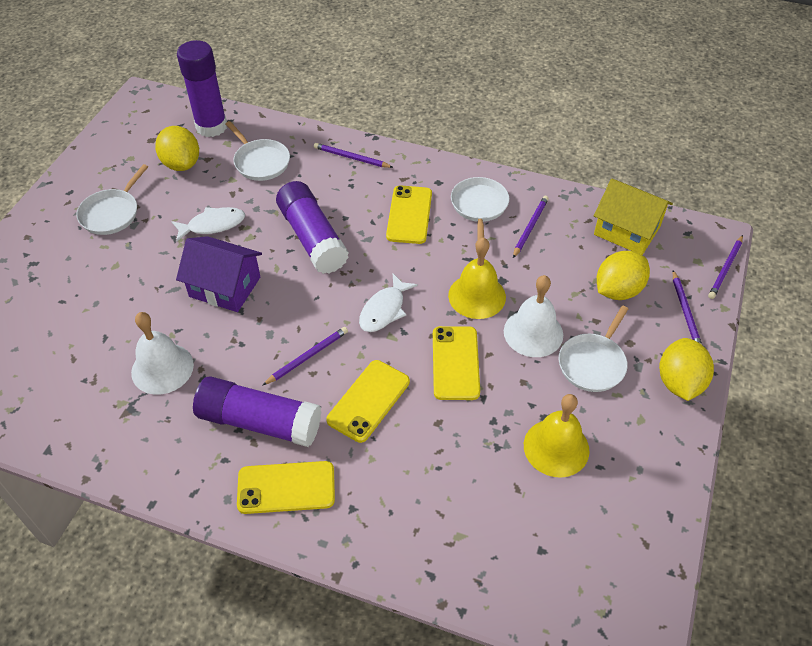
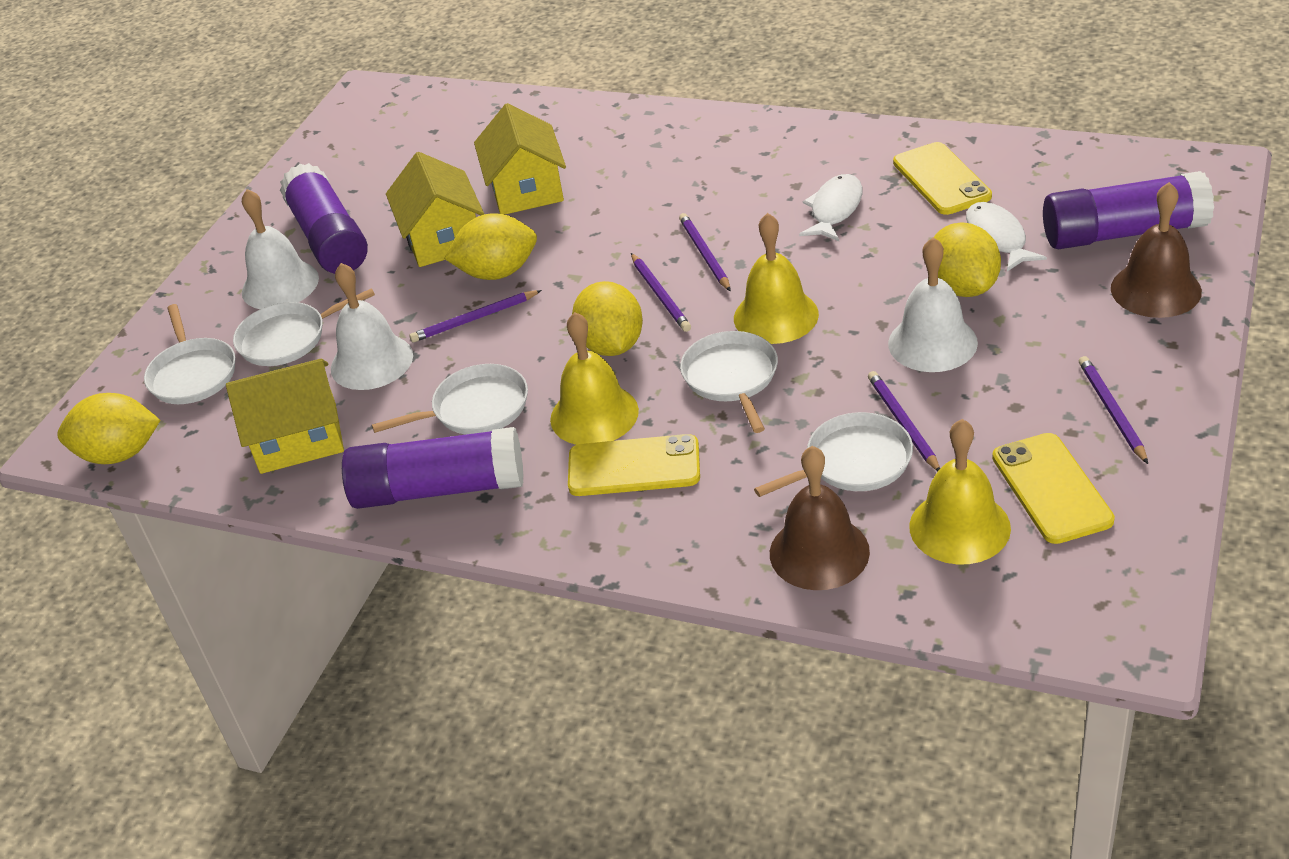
brown bell: none = 0 -> [770,446,870,590] [1111,182,1202,318] = 2
purple house: [176,236,262,312] = 1 -> none = 0
white bell: [131,312,194,395] [504,275,563,357] = 2 -> [242,189,319,309] [331,263,413,390] [888,237,978,372] = 3
white pan: [76,164,148,235] [226,121,290,181] [451,177,509,240] [559,305,628,392] = 4 -> [144,304,235,404] [233,288,375,366] [372,364,528,435] [680,331,778,433] [754,412,913,497] = 5
yellow bell: [448,237,506,319] [524,394,589,478] = 2 -> [550,312,639,445] [734,213,819,344] [909,419,1011,564] = 3
yellow house: [594,179,673,255] = 1 -> [226,359,344,474] [386,152,484,267] [474,103,566,215] = 3
yellow lemon: [155,126,199,171] [597,251,650,300] [659,338,714,401] = 3 -> [57,393,160,464] [444,213,537,280] [572,281,643,356] [934,222,1001,297] = 4
yellow phone: [237,461,335,514] [326,360,410,443] [386,185,432,244] [433,326,480,400] = 4 -> [568,434,700,496] [893,142,992,215] [992,433,1115,544] = 3

